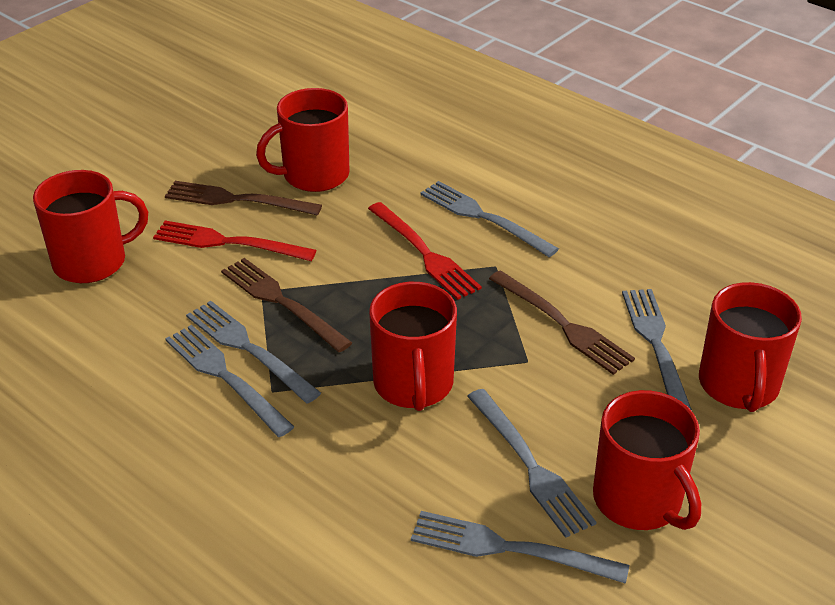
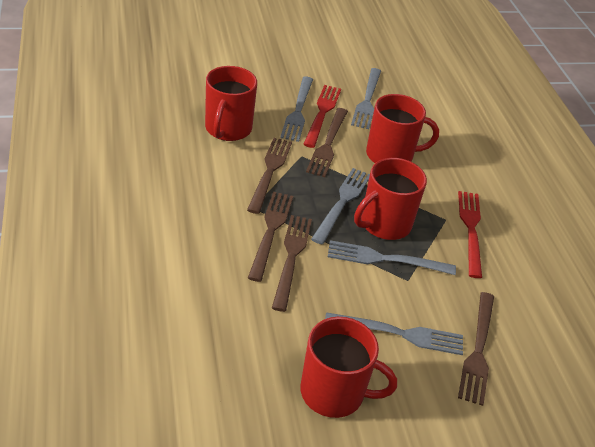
brown fork: [165,181,322,216] [221,258,352,352] [489,270,635,375] = 3 -> [247,138,292,214] [248,192,293,282] [272,215,312,312] [306,108,348,177] [458,292,494,406] = 5
grey fork: [165,325,294,437] [186,301,321,404] [411,511,629,584] [420,181,559,257] [467,389,597,538] [622,289,692,411] = 6 -> [280,77,313,142] [311,168,370,244] [325,312,463,355] [328,240,456,275] [351,68,381,129] = 5
red mug: [33,170,148,283] [256,88,349,192] [369,282,457,411] [593,390,701,530] [699,282,802,412] = 5 -> [205,66,257,141] [300,317,397,418] [354,158,427,240] [366,94,439,163] = 4

